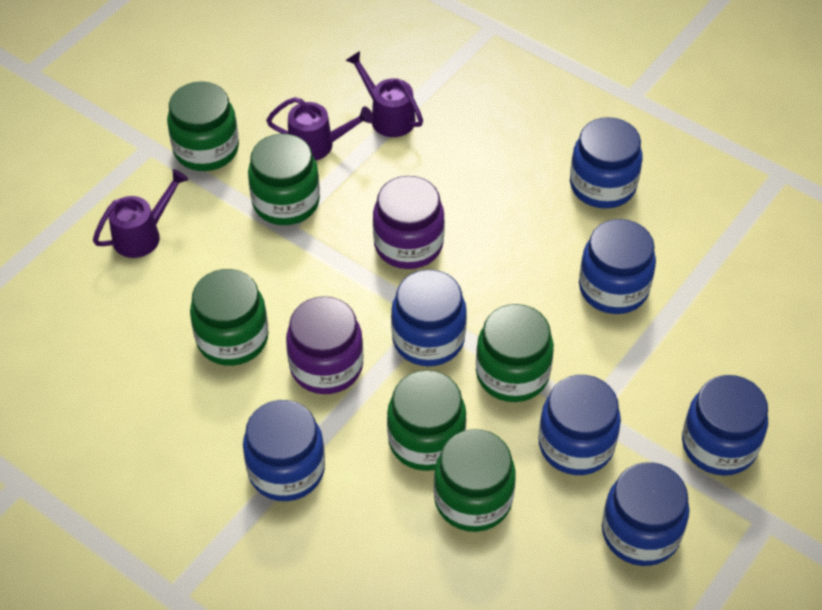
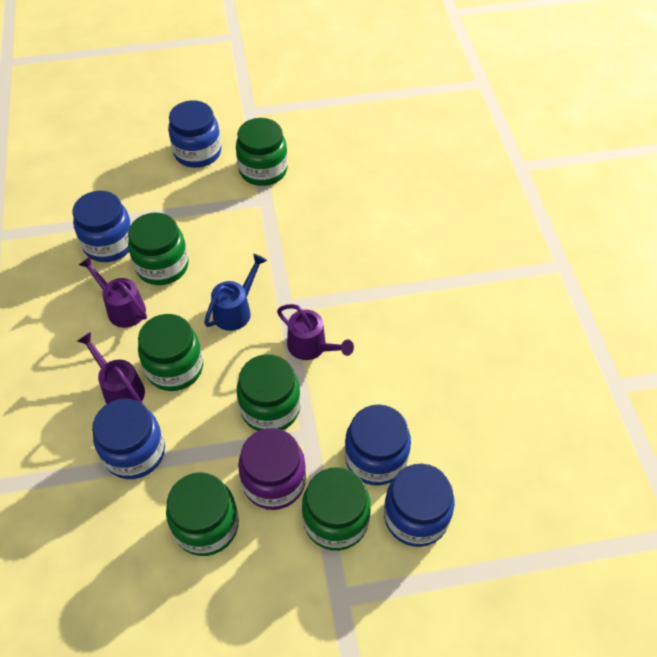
blue jar: [243,400,325,501] [391,270,467,366] [538,375,621,475] [570,117,643,208] [579,219,656,314] [602,462,689,566] [682,375,768,476] = 7 -> [73,191,131,262] [92,399,165,479] [168,100,221,168] [345,404,411,485] [384,463,455,547] = 5
blue watering can: none = 0 -> [204,254,267,331] = 1
purple jar: [286,296,364,394] [373,176,445,269] = 2 -> [238,428,306,510] = 1

